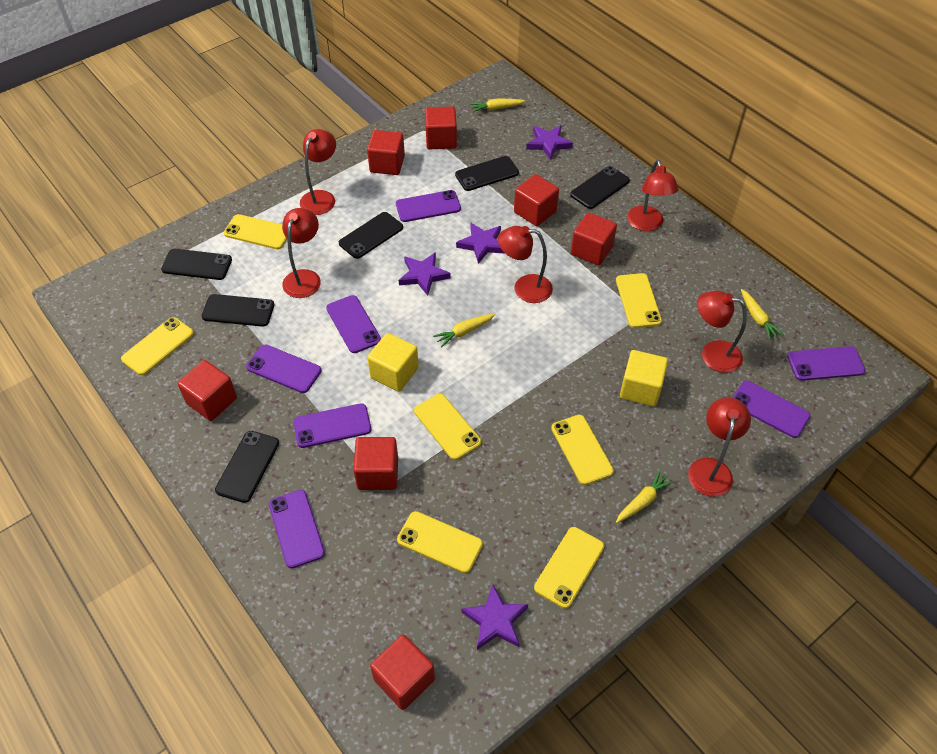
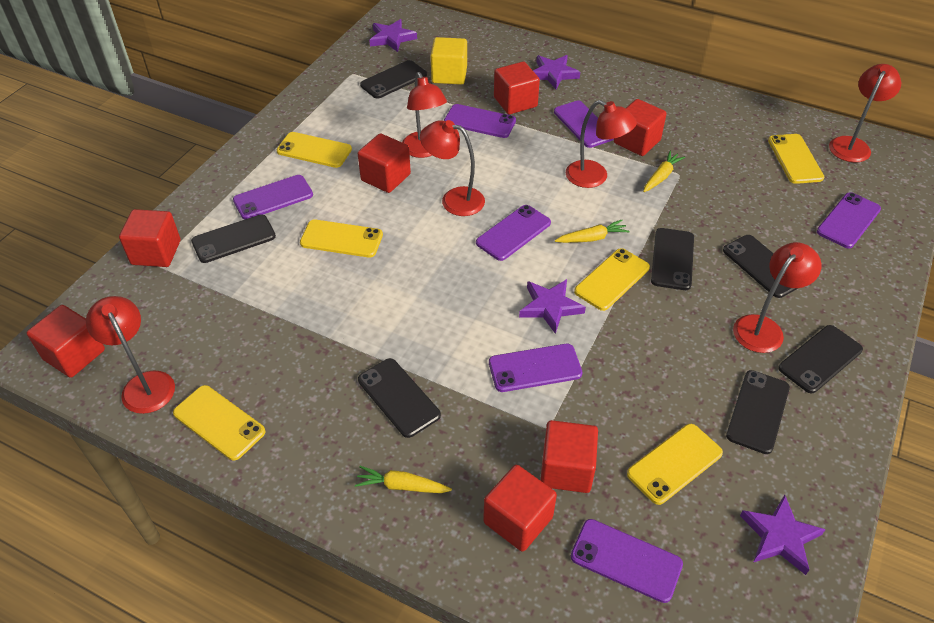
black phone: [161,249,232,280] [202,294,274,327] [215,431,279,503] [339,212,403,259] [455,156,519,191] [570,166,630,209] = 6 -> [191,215,276,263] [358,358,441,438] [360,60,427,99] [651,228,694,290] [723,235,798,298] [726,370,790,454] [778,325,863,393] = 7
yellow carrot: [433,314,495,347] [470,99,525,112] [616,470,674,523] [741,289,784,340] = 4 -> [355,466,452,493] [555,220,630,243] [643,151,685,192] = 3
yellow cube: [367,333,419,392] [620,350,668,406] = 2 -> [431,37,467,85] = 1
yellow phone: [121,317,194,375] [224,214,287,249] [397,511,483,573] [414,394,481,460] [534,527,604,609] [551,415,614,485] [616,273,662,328] = 7 -> [173,385,266,460] [276,132,352,168] [300,220,383,258] [574,248,650,311] [627,424,723,505] [768,134,824,184] = 6

